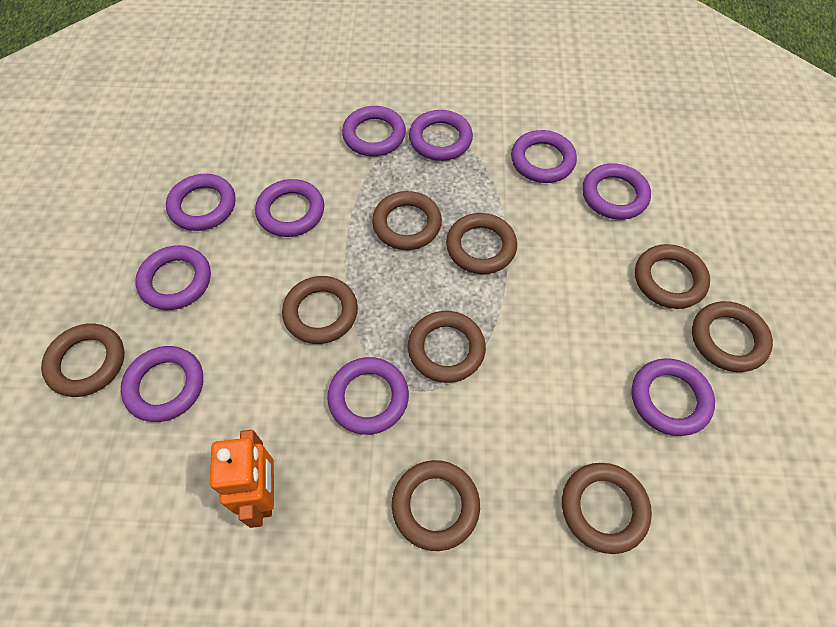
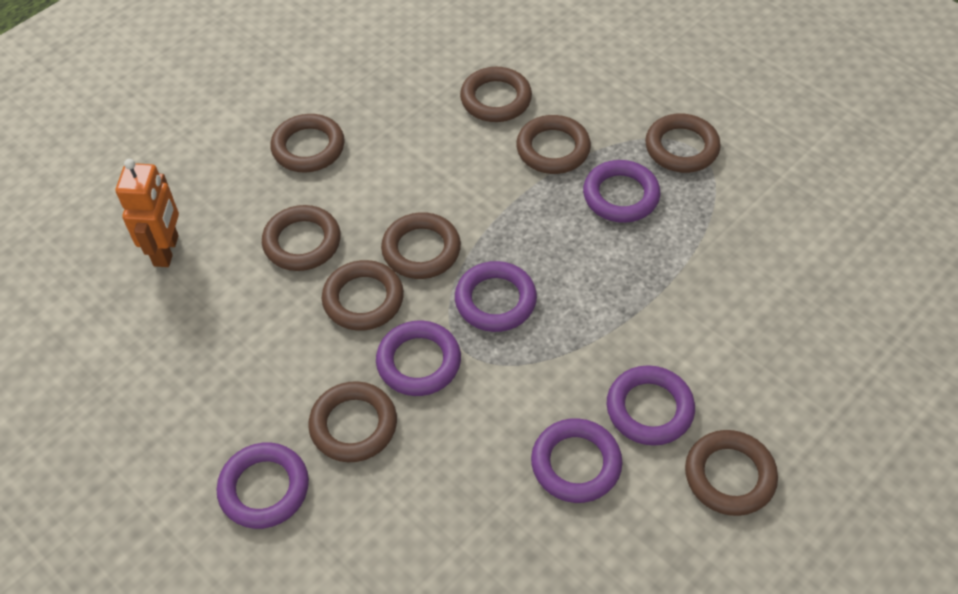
purple ring: [121,346,203,422] [135,245,211,310] [166,174,236,231] [255,179,324,237] [327,357,409,435] [342,106,406,156] [409,110,473,161] [511,130,577,183] [582,164,651,220] [631,358,715,436] = 10 -> [217,442,309,529] [376,320,461,396] [455,261,537,332] [531,418,622,503] [583,160,660,223] [607,365,695,446] = 6

